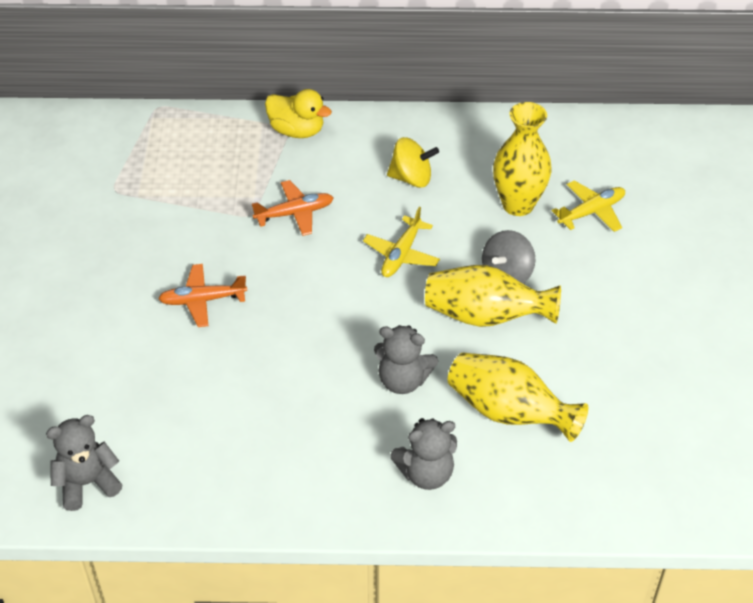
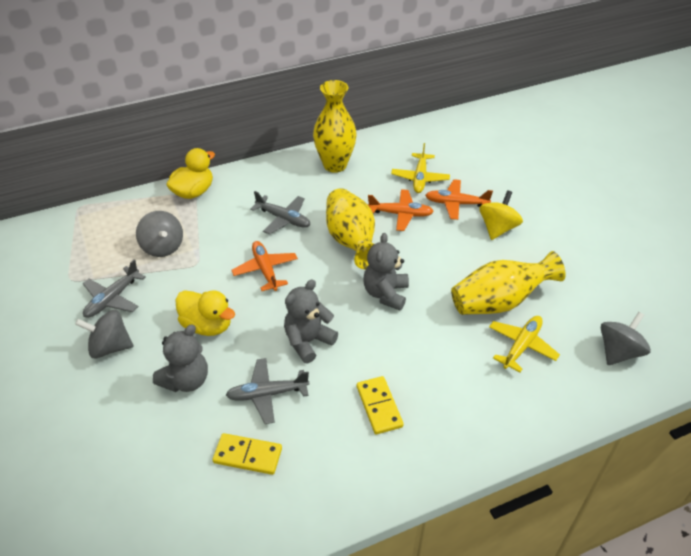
grey plane: none = 0 -> [83,259,146,318] [226,358,310,424] [250,191,310,234] = 3
grey spinning top: [482,230,535,284] = 1 -> [75,310,134,358] [136,211,183,257] [601,312,651,365] = 3
orange plane: [158,264,247,327] [252,180,334,236] = 2 -> [231,241,298,291] [368,189,434,231] [425,179,493,220] = 3
yellow domino: none = 0 -> [212,433,282,475] [357,376,404,434] = 2
yellow duck: [265,89,332,138] = 1 -> [166,148,215,199] [175,290,235,336] = 2

